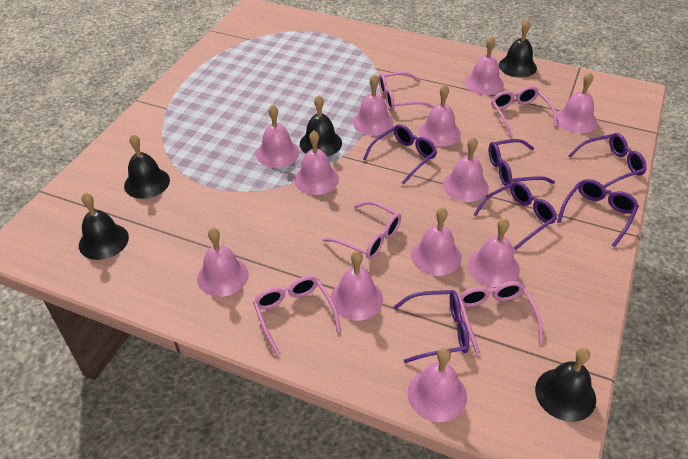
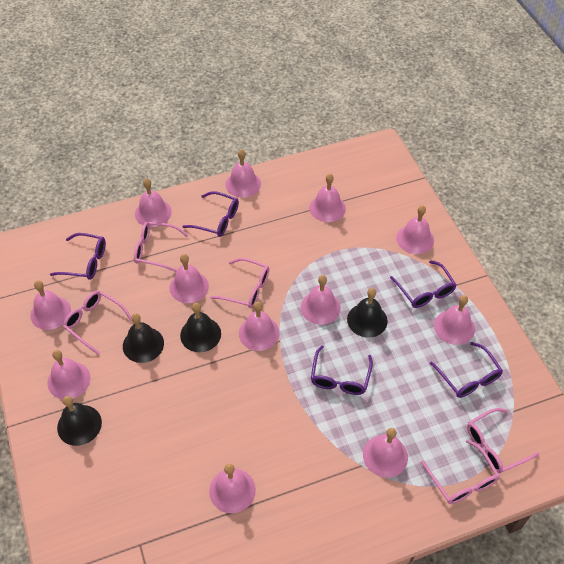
black bell: [79,193,129,260] [124,134,170,199] [300,95,342,157] [499,20,537,78] [535,348,596,422] = 5 -> [57,396,102,446] [123,313,164,363] [180,303,221,352] [347,288,388,338] = 4
purple glasses: [363,124,437,185] [393,290,469,363] [473,181,557,250] [489,139,555,186] [557,179,639,247] [569,133,647,188] = 6 -> [50,233,106,280] [182,191,239,237] [311,345,373,395] [390,261,456,308] [430,342,503,398] = 5

